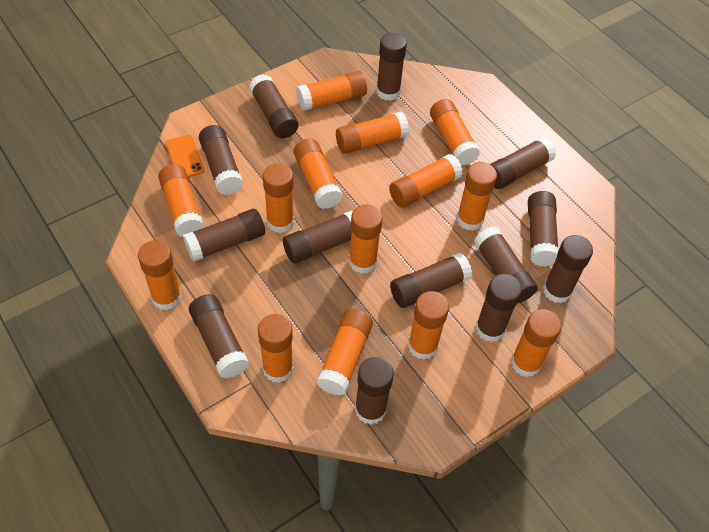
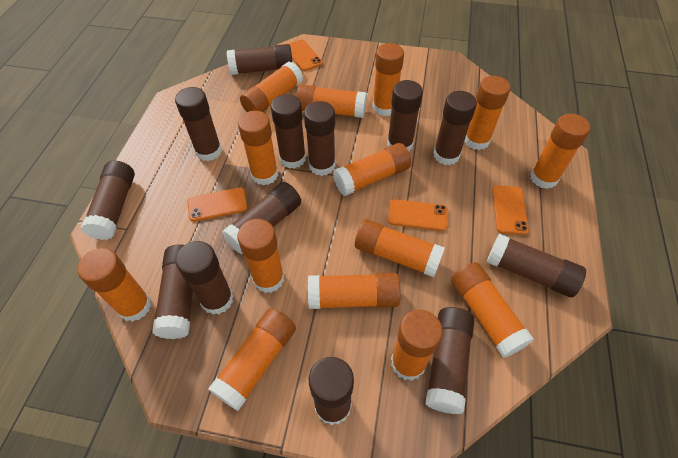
orange phone: [166,135,204,177] = 1 -> [188,187,247,222] [289,40,323,71] [388,199,448,231] [492,185,529,235] = 4

